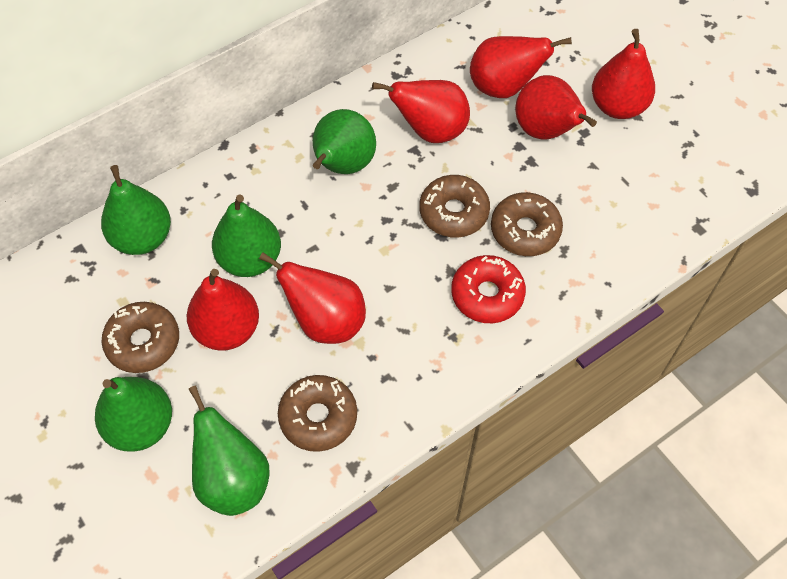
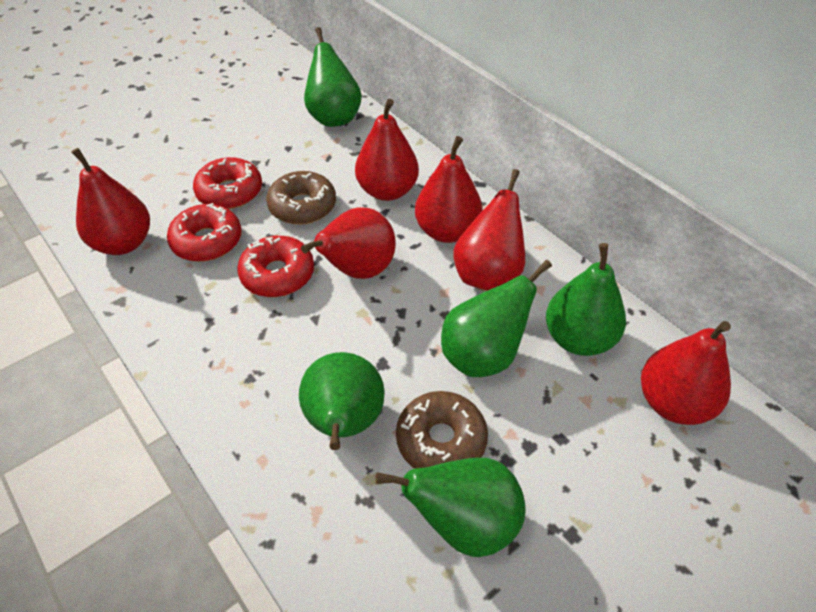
brown donut: [101,302,179,373] [278,375,357,452] [419,175,490,238] [491,192,563,256] = 4 -> [266,171,336,225] [396,391,488,469] = 2
red donut: [451,255,526,323] = 1 -> [167,203,242,262] [193,157,262,209] [237,236,314,297] = 3

